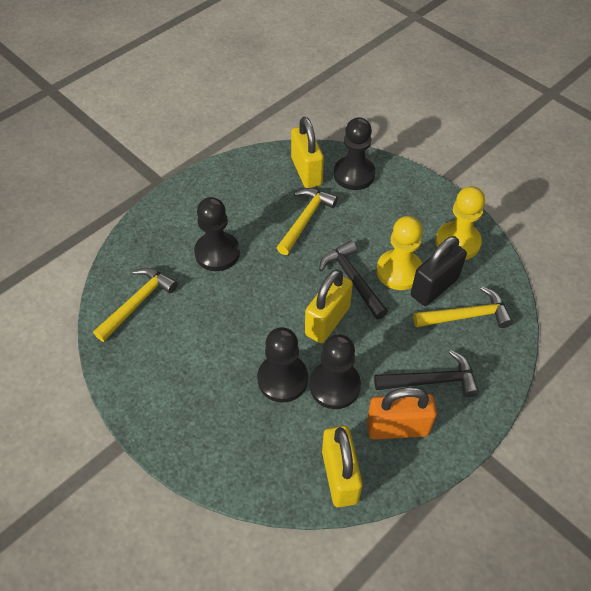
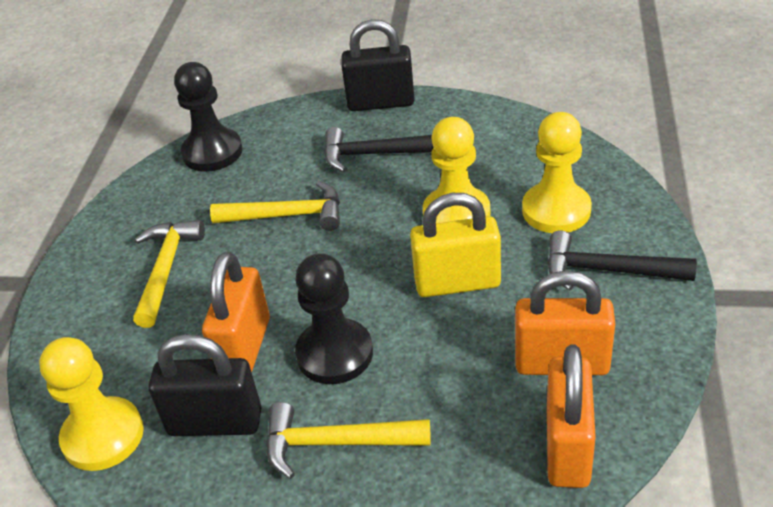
black padlock: [411,236,467,306] = 1 -> [149,334,262,436] [341,19,415,111] = 2
black pawn: [194,197,240,271] [257,327,308,402] [310,334,361,409] [334,117,376,190] = 4 -> [174,62,243,172] [295,253,373,384] = 2
orange padlock: [367,387,437,440] = 1 -> [202,252,270,372] [515,271,615,375] [547,344,596,488] = 3
yellow padlock: [291,117,324,188] [305,269,353,343] [322,426,363,507] = 3 -> [410,193,501,297] = 1
yellow pawn: [376,216,423,290] [436,186,485,260] = 2 -> [39,337,144,471] [423,117,490,223] [522,112,592,233] = 3

